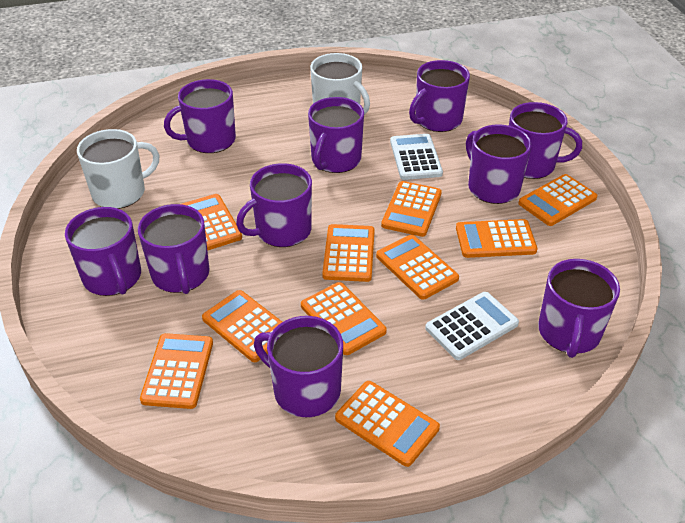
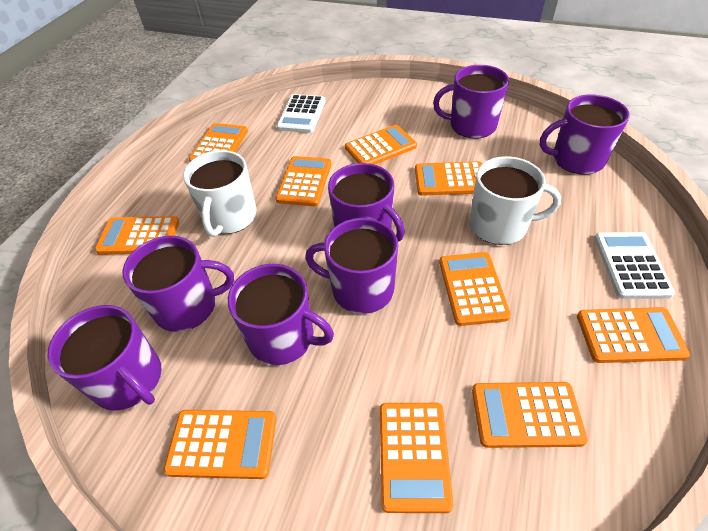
purple mug: [65,207,141,296] [138,204,210,294] [164,79,236,153] [236,163,312,247] [254,316,343,417] [308,97,364,173] [409,60,470,132] [466,125,532,204] [509,102,582,179] [538,259,620,358] = 10 -> [47,305,162,411] [123,236,234,332] [228,264,334,365] [305,218,398,314] [328,163,405,242] [433,65,509,139] [540,95,630,175] = 7

